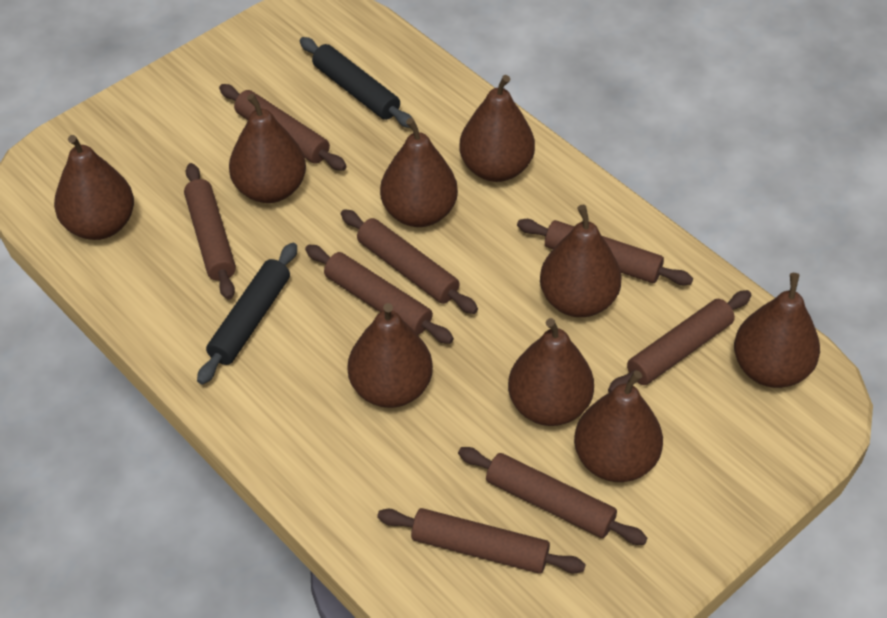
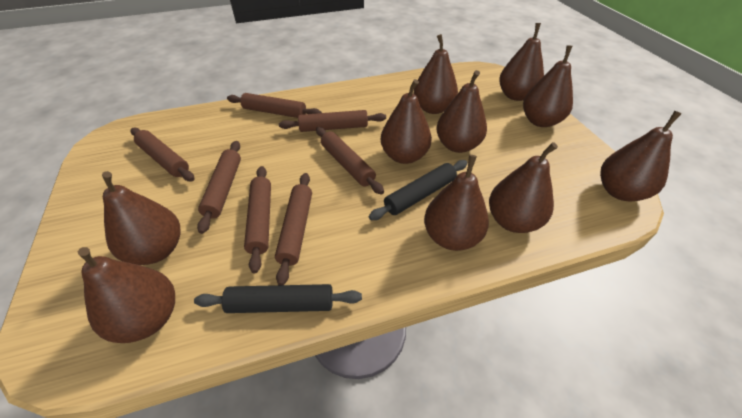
brown pear: [54,135,134,240] [229,93,306,203] [348,303,433,408] [380,118,458,227] [459,75,535,182] [508,318,594,426] [540,205,622,317] [574,370,663,482] [734,273,820,388] = 9 -> [78,247,175,343] [102,171,181,265] [381,79,432,164] [414,34,458,114] [424,155,489,251] [436,70,487,153] [489,142,558,233] [499,23,544,101] [523,45,573,127] [600,111,682,201] = 10
brown rolling pin: [184,163,236,300] [219,84,347,171] [305,245,454,344] [341,209,478,314] [377,508,586,574] [458,447,647,545] [517,219,693,286] [608,290,751,393] = 8 -> [131,127,194,181] [197,141,241,234] [227,93,322,118] [244,166,271,273] [275,173,312,285] [279,110,386,132] [316,127,384,195] = 7

